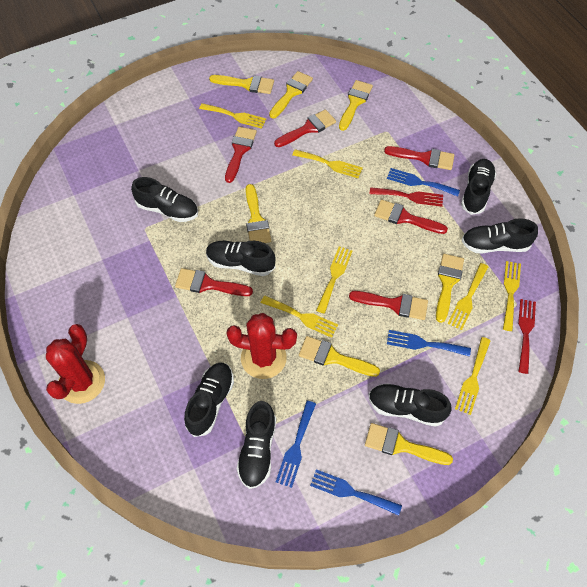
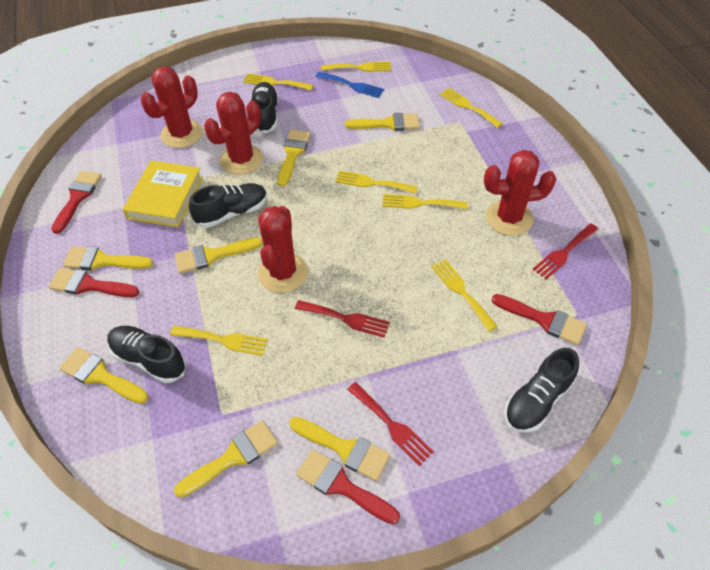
black shoe: [131,177,198,222] [184,363,234,437] [206,241,275,276] [237,401,276,489] [369,383,452,427] [461,159,496,215] [461,218,538,253] = 7 -> [107,326,187,383] [189,183,267,228] [251,82,278,134] [504,348,579,433] = 4
blue fork: [276,401,316,488] [310,469,402,516] [387,168,460,196] [387,330,471,356] = 4 -> [316,72,384,98] = 1
red brush: [175,268,253,296] [225,127,257,183] [274,109,336,147] [349,291,428,320] [374,200,448,234] [384,146,454,170] = 6 -> [48,268,139,297] [51,171,102,234] [296,449,400,524] [492,294,587,345] = 4
red cactus: [46,324,105,404] [226,313,297,379] = 2 -> [141,66,203,148] [204,92,263,175] [258,206,308,293] [484,150,556,236] = 4
red fork: [369,187,443,207] [518,299,536,374] = 2 -> [295,300,390,338] [347,382,434,466] [532,223,598,279] = 3
yellow book: none = 0 -> [123,161,203,227] = 1

